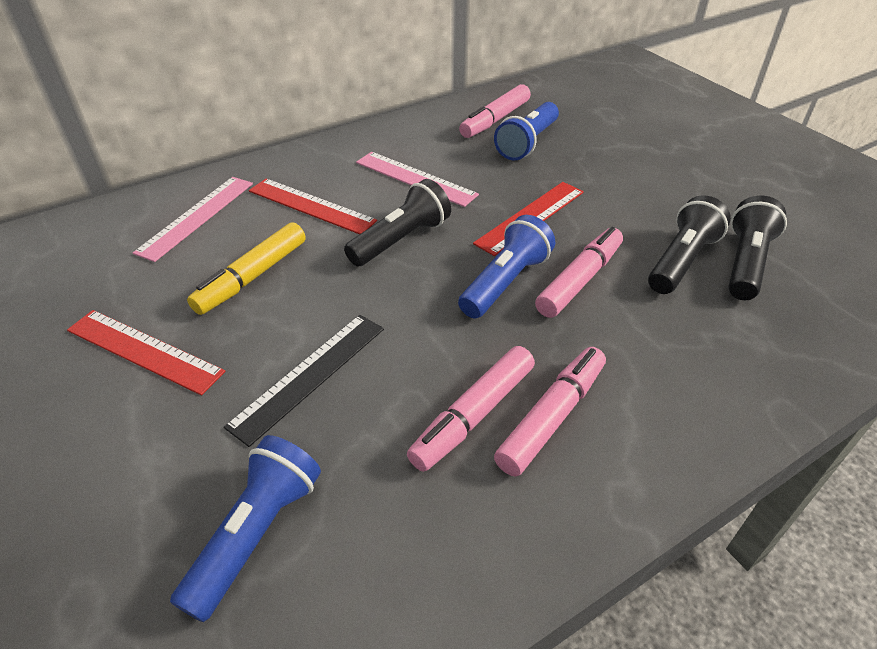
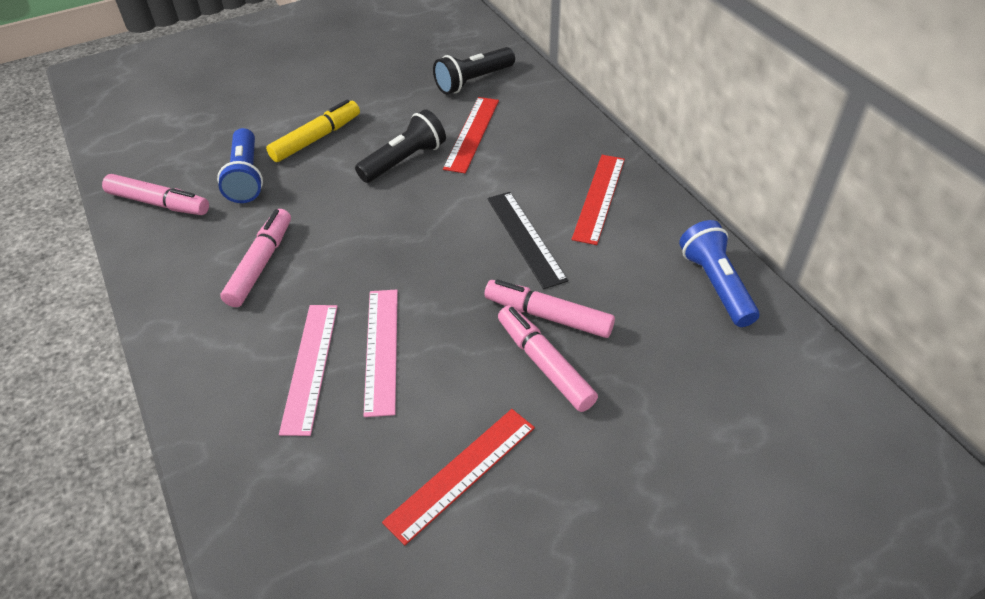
black flashlight: [344,179,451,266] [648,195,731,294] [728,195,787,300] = 3 -> [355,109,446,183] [433,47,515,94] = 2
blue flashlight: [170,435,321,622] [458,215,555,318] [494,102,559,160] = 3 -> [217,128,263,203] [679,220,759,327] = 2

